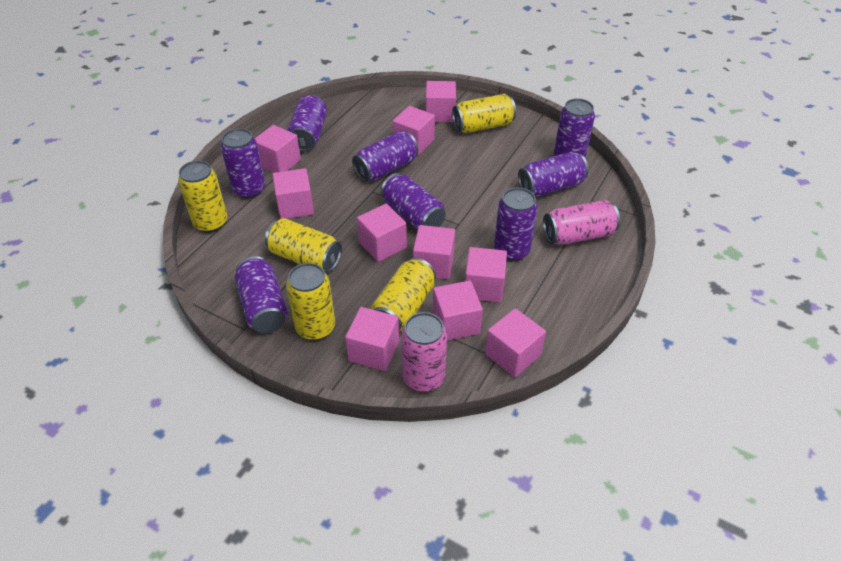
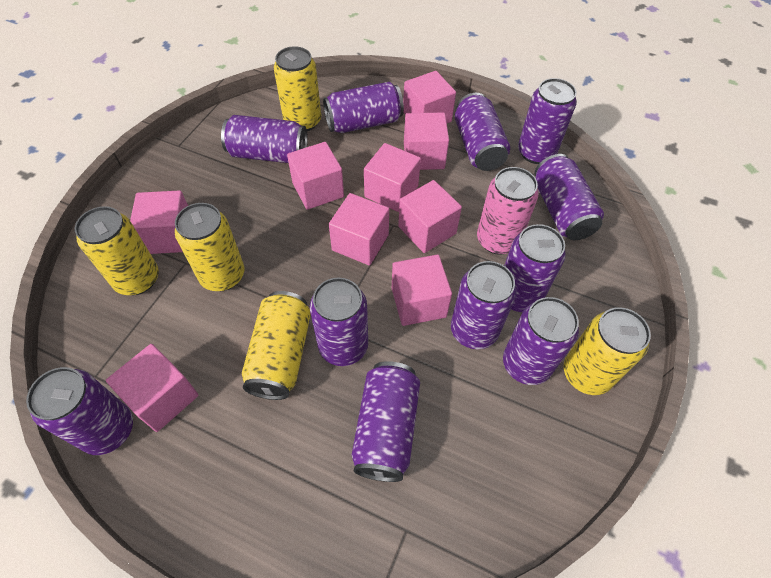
pink can: [401,312,447,392] [543,200,620,245] = 2 -> [477,167,539,255] = 1
pink cube: [255,125,301,173] [273,168,314,219] [345,307,399,371] [357,204,407,262] [393,106,435,155] [413,225,455,279] [426,81,456,122] [433,281,483,340] [465,247,507,303] [485,308,546,377] = 10 -> [106,344,198,432] [130,190,188,254] [287,142,344,210] [329,193,389,265] [364,143,421,212] [392,255,452,326] [398,180,462,253] [403,71,456,123] [404,112,449,170] = 9
purple can: [221,128,265,198] [235,256,288,333] [287,95,327,151] [352,131,418,182] [381,173,446,230] [494,188,538,261] [518,151,589,197] [554,98,595,158] = 8 -> [26,367,133,455] [221,115,308,163] [310,277,368,366] [323,82,404,133] [352,361,420,482] [451,261,516,349] [455,93,510,171] [503,297,579,385] [504,224,566,312] [518,78,577,164] [535,154,604,240] = 11

